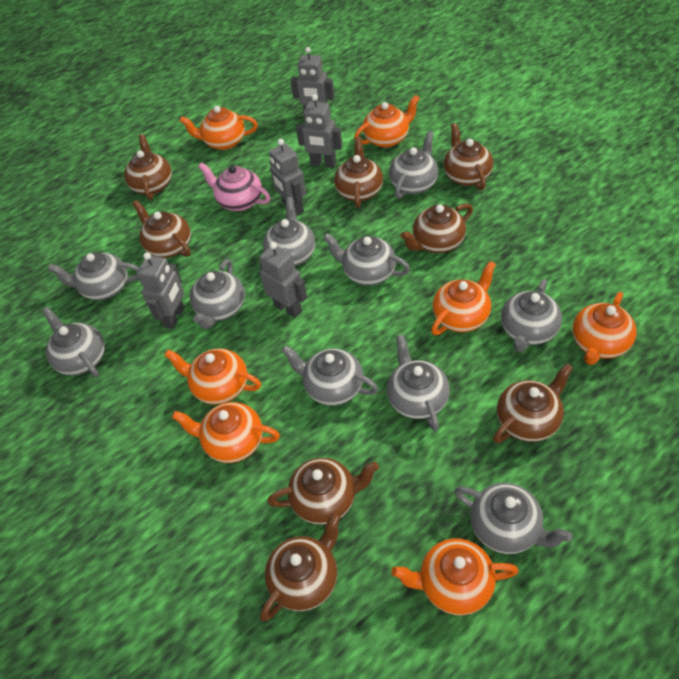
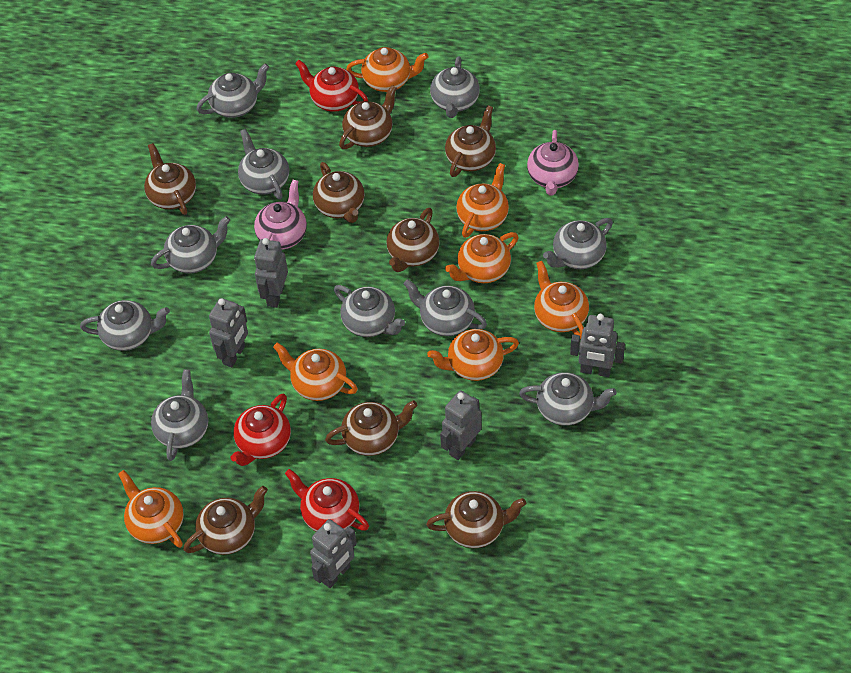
pink teapot: [198,162,270,211] = 1 -> [254,180,307,250] [527,130,579,196] = 2
red teapot: none = 0 -> [231,394,291,466] [285,469,369,532] [295,60,368,112] = 3

